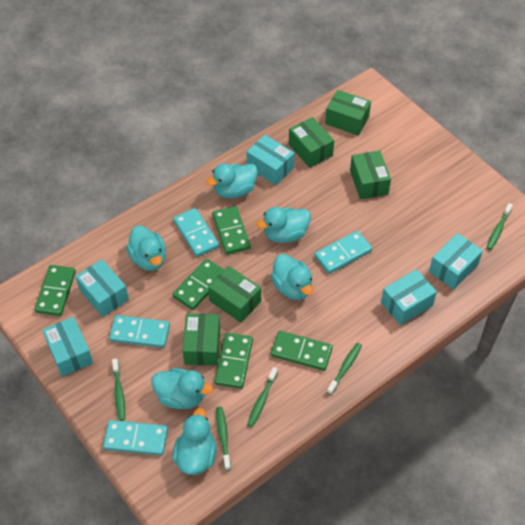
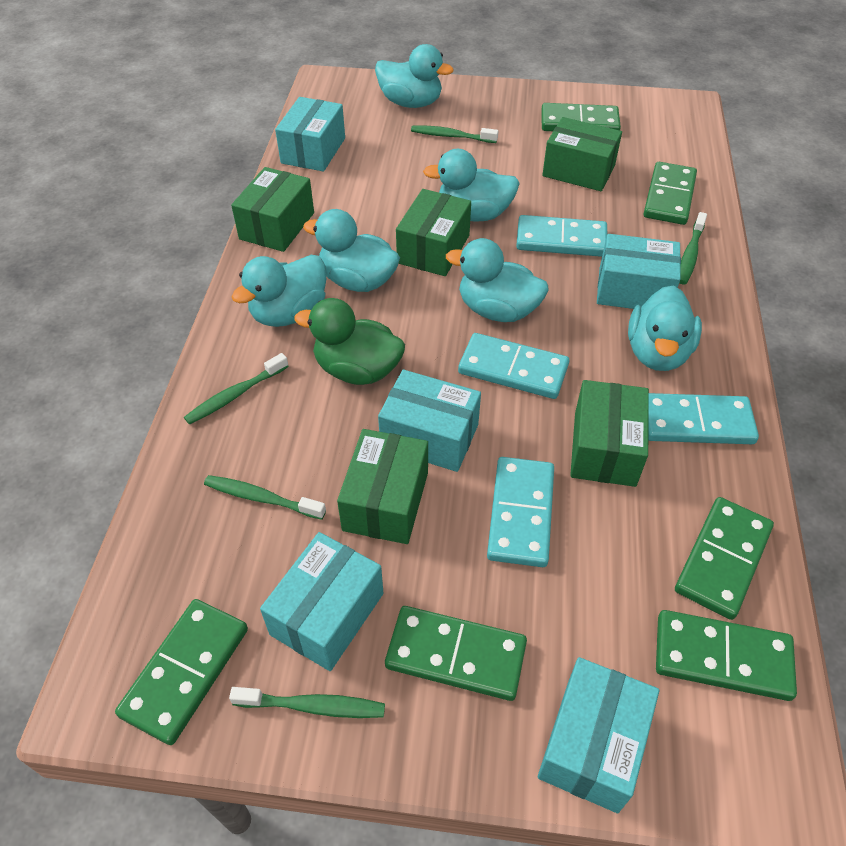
green domino: [35,265,76,316] [172,259,224,310] [212,206,251,255] [215,333,253,389] [271,331,333,371] = 5 -> [115,599,248,745] [385,606,527,701] [541,103,621,131] [644,162,697,225] [656,610,797,701] [675,497,774,620] = 6
green duck: none = 0 -> [294,298,405,385] = 1

